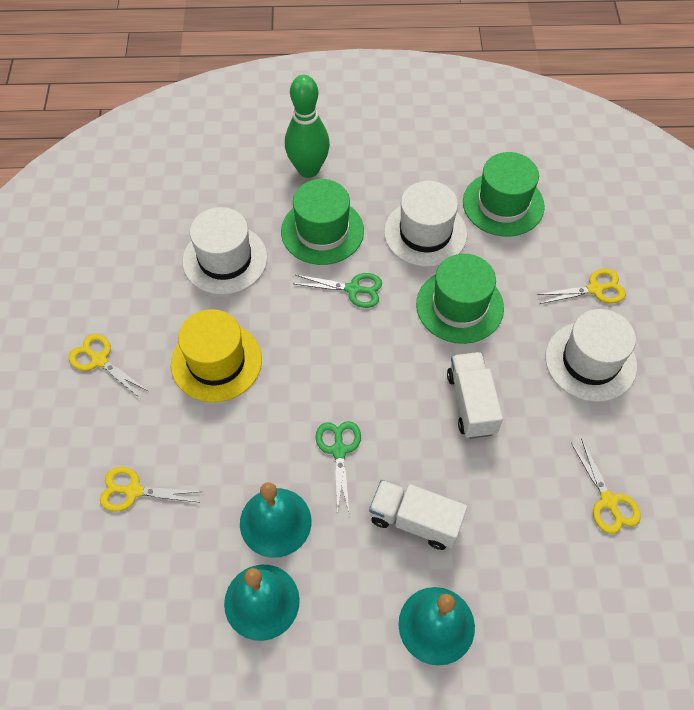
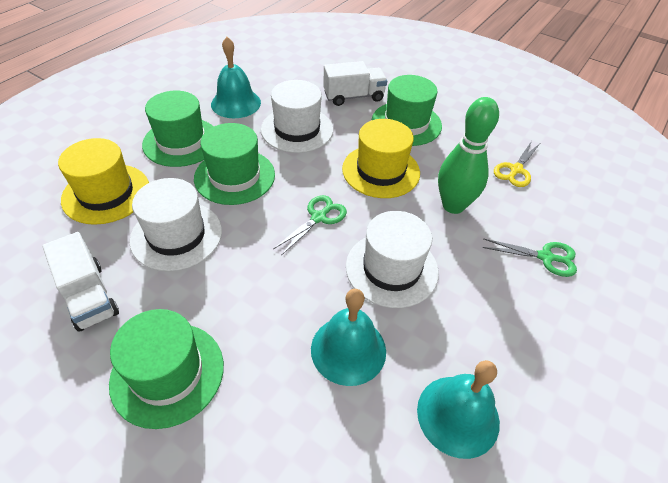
green hat: [281,179,364,265] [416,254,504,344] [463,152,545,237] = 3 -> [109,309,224,429] [142,91,214,167] [194,123,275,205] [371,75,442,146] = 4
yellow hat: [171,309,262,402] = 1 -> [58,138,149,225] [342,119,420,198] = 2
yellow scissors: [69,334,148,398] [100,467,202,512] [536,269,626,304] [571,438,641,534] = 4 -> [494,141,540,187] = 1

